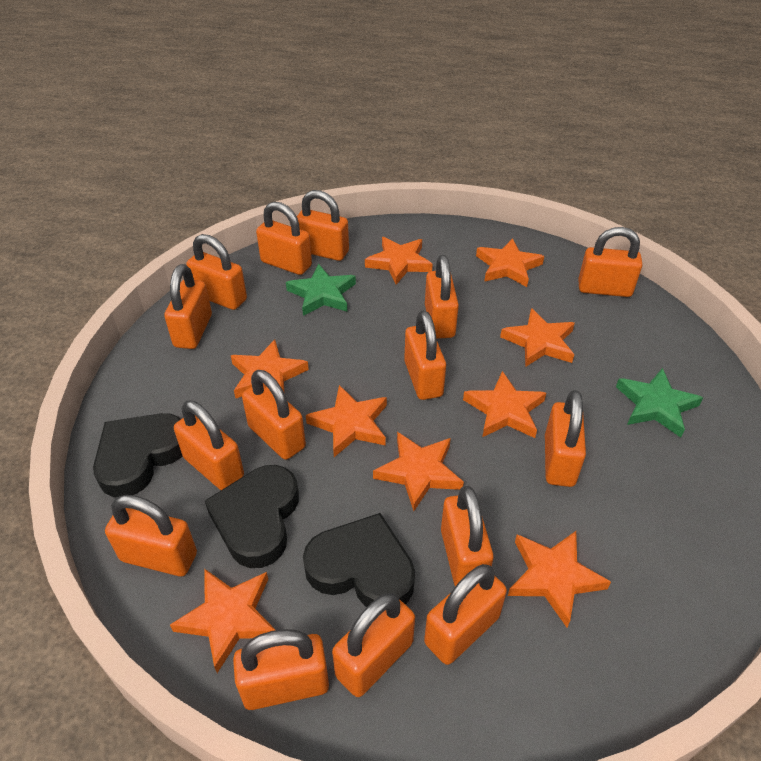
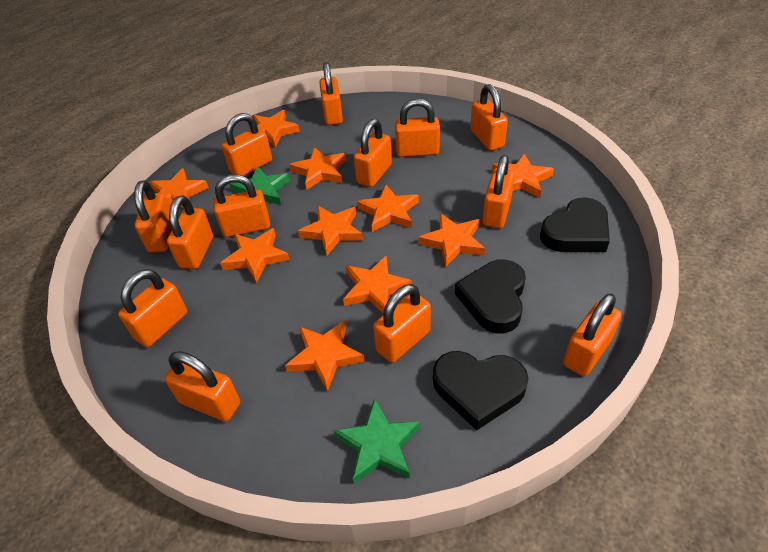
orange padlock: [105,495,197,577] [164,264,212,349] [174,400,244,490] [186,234,247,310] [233,629,329,710] [242,370,306,460] [256,202,312,275] [297,190,349,261] [332,593,415,697] [404,310,446,400] [424,564,507,665] [425,255,459,339] [441,486,494,586] [545,390,586,487] [578,227,642,297] = 15 -> [118,269,187,347] [134,181,172,253] [164,351,240,422] [167,195,213,269] [213,174,270,237] [222,113,272,176] [319,62,343,125] [354,119,392,187] [373,284,431,363] [395,99,440,157] [470,84,508,151] [482,155,515,228] [563,293,622,376] = 13
orange star: [170,569,275,673] [231,339,309,398] [306,385,387,457] [365,237,433,285] [373,432,464,511] [463,371,546,438] [476,238,544,287] [500,308,575,367] [508,531,611,627] = 9 -> [149,168,209,209] [220,228,290,283] [253,110,300,148] [285,321,365,391] [289,147,346,190] [298,206,363,255] [343,255,412,313] [357,184,419,232] [418,213,485,267] [492,154,554,198] = 10

